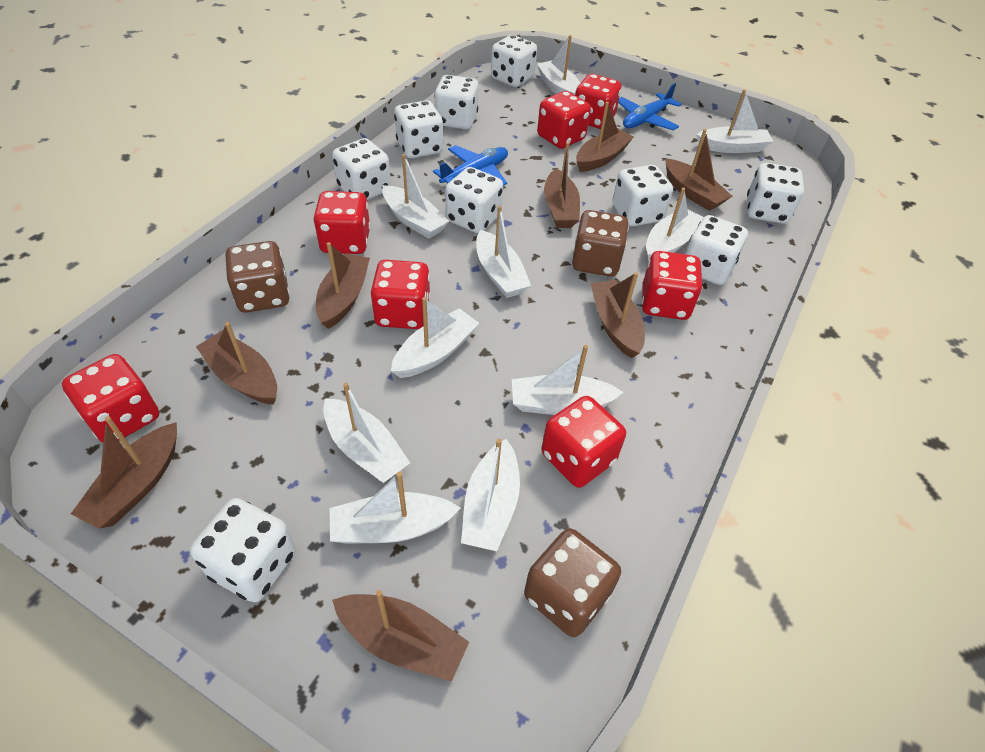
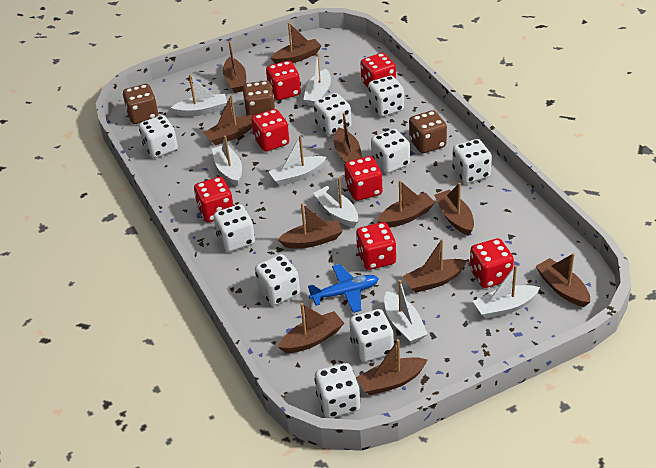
blue plane: [433,145,508,186] [618,83,682,131] = 2 -> [308,264,379,313] = 1
brown boat: [71,416,177,529] [196,322,277,404] [316,242,370,329] [332,590,469,681] [544,142,580,228] [576,102,634,172] [590,272,645,358] [665,129,732,211] = 8 -> [203,95,254,146] [223,41,246,93] [271,23,321,64] [278,203,343,248] [278,303,344,353] [334,112,362,163] [356,339,427,395] [377,180,435,228] [403,239,467,293] [434,183,474,236] [536,253,590,307] = 11
white boat: [323,383,410,483] [330,472,460,544] [382,154,449,239] [391,297,479,378] [461,439,520,551] [476,206,531,298] [512,345,623,415] [537,35,580,95] [646,187,704,261] [696,89,774,153] = 10 -> [171,74,227,116] [212,136,242,186] [269,135,326,186] [303,53,331,106] [313,177,358,227] [384,280,428,344] [473,265,540,319] = 7

